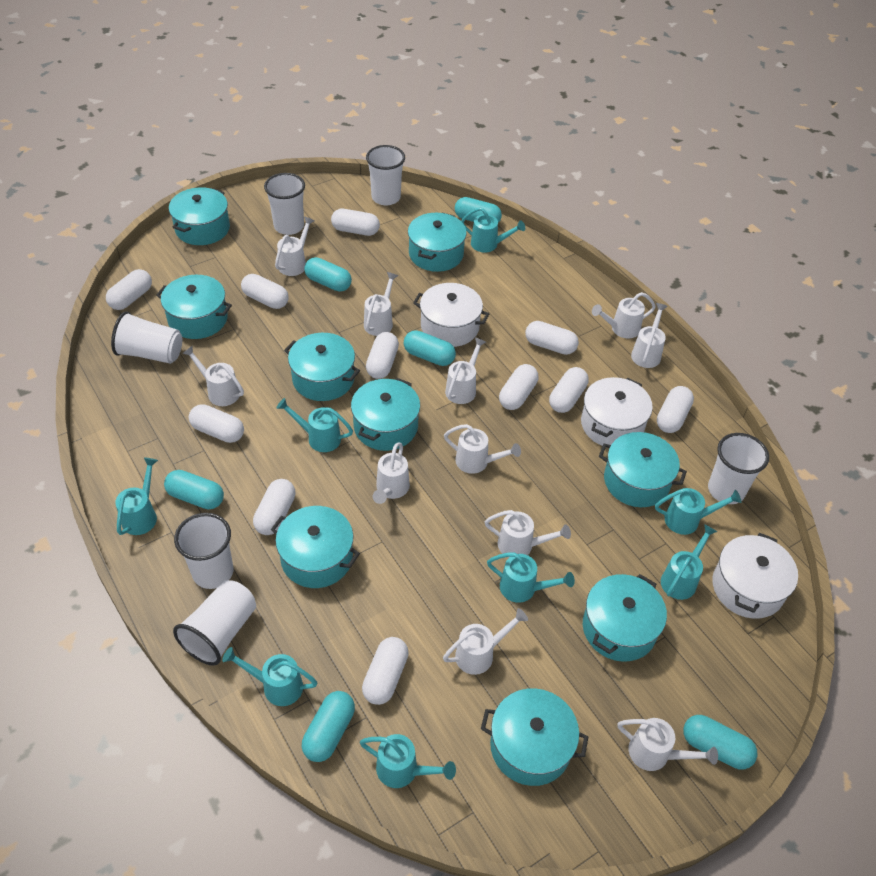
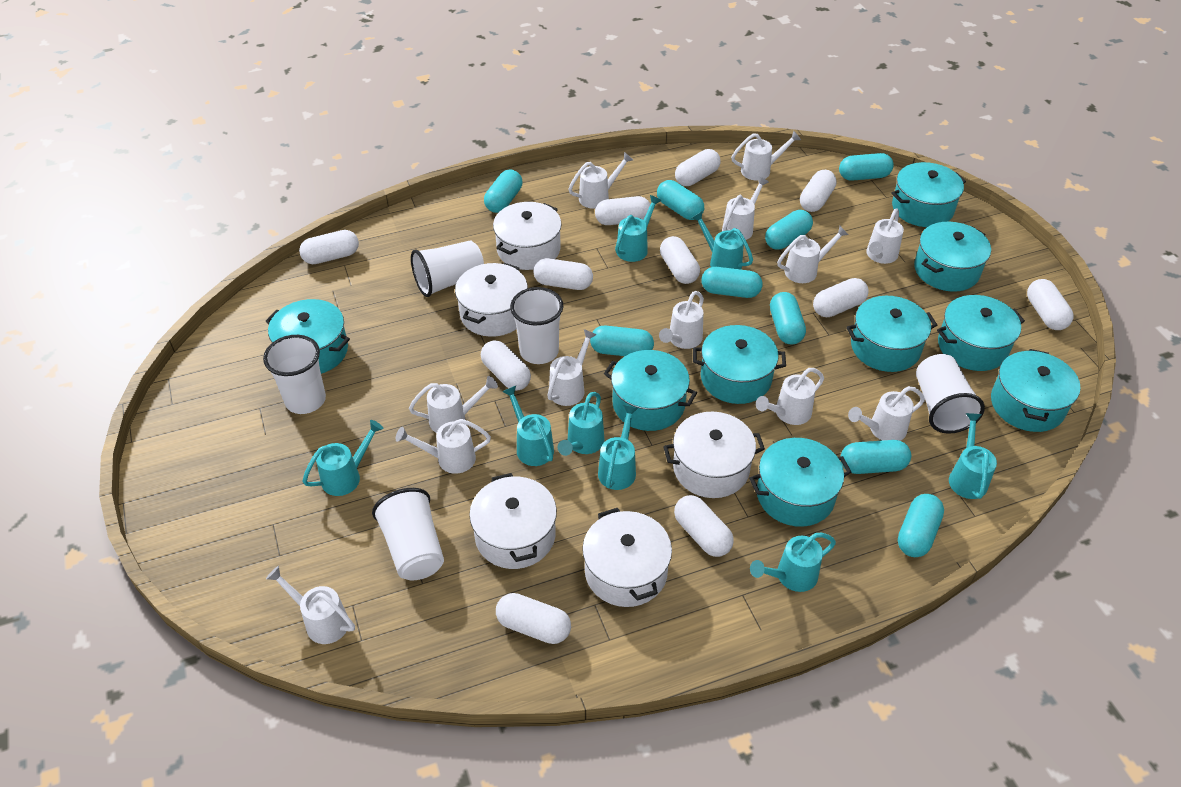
turquoise capsule: [164,470,224,509] [302,691,355,762] [304,257,352,292] [404,330,456,366] [455,197,502,223] [683,715,758,770] = 6 -> [484,169,523,213] [590,326,654,356] [657,180,704,220] [701,267,762,298] [765,210,813,250] [770,292,806,344] [839,153,894,181] [840,440,911,474] [898,494,944,557] = 9
white cup: [111,311,182,364] [173,580,256,666] [174,513,233,589] [264,173,305,235] [366,145,405,205] [708,433,769,504] = 6 -> [263,335,326,414] [372,488,444,580] [411,240,484,297] [510,287,563,364] [916,354,985,434] = 5
white pot: [413,283,489,347] [581,377,653,446] [712,533,798,619] = 3 -> [455,263,528,337] [469,473,557,569] [493,202,562,270] [582,508,672,607] [663,412,765,498] = 5
white watering can: [182,346,244,406] [275,216,314,276] [364,272,398,336] [373,442,410,504] [443,608,528,675] [444,424,521,474] [445,337,486,404] [485,510,571,558] [592,292,656,339] [617,718,718,771] [631,303,668,368] = 11 -> [266,566,355,644] [395,419,491,474] [409,376,498,433] [547,329,597,406] [568,152,633,209] [659,291,704,349] [722,176,769,240] [731,131,801,181] [756,368,824,425] [777,226,849,283] [848,386,925,441] [866,208,904,264] = 12

